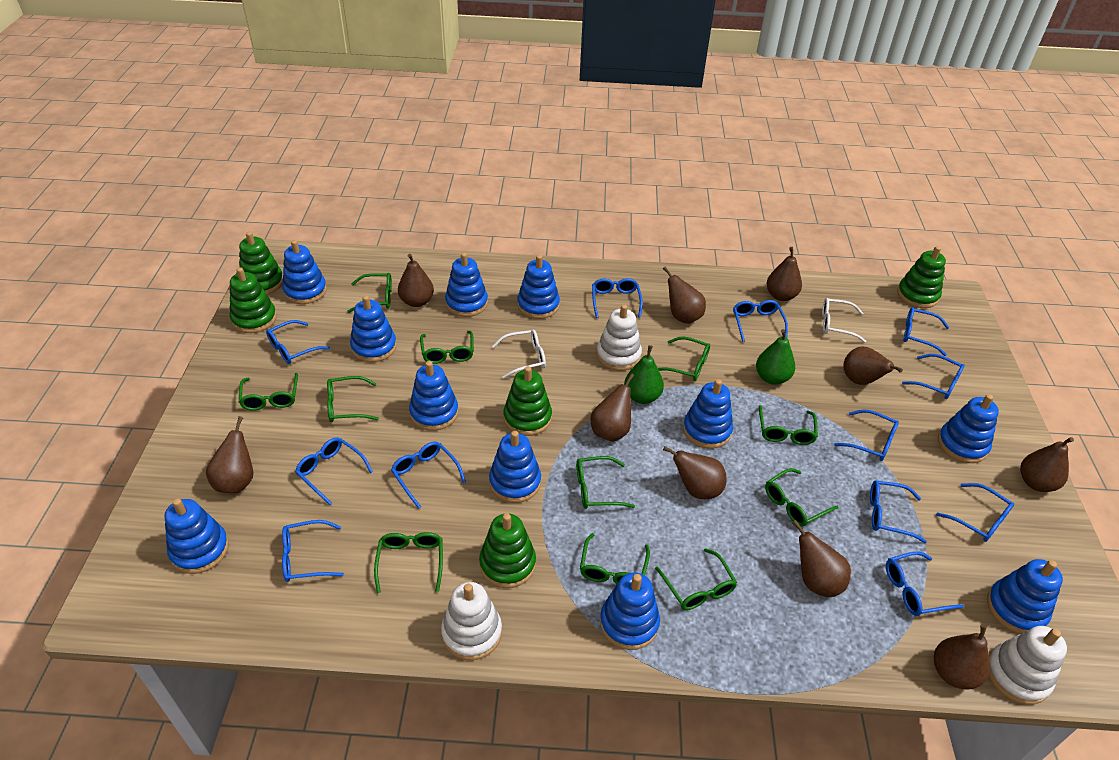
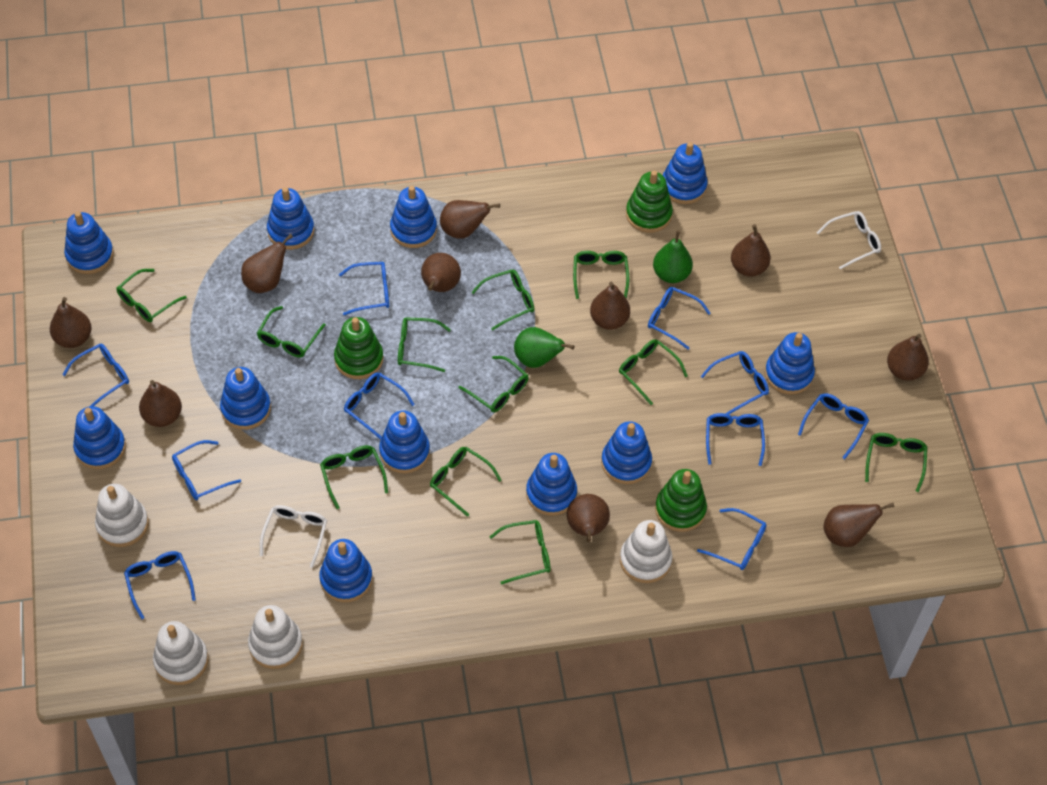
blue glasses: [266,320,330,364] [282,520,344,582] [295,437,373,505] [391,441,466,509] [592,278,643,318] [733,300,788,342] [834,410,899,461] [870,480,927,543] [886,551,964,616] [902,354,965,399] [903,307,949,356] [936,483,1014,542] = 12 -> [62,344,129,406] [124,551,196,619] [172,440,241,500] [339,262,389,315] [344,372,415,440] [648,287,711,350] [697,508,766,570] [701,351,769,415] [706,413,765,466] [798,393,869,459] = 10
green stacking toy: [230,267,277,333] [239,232,283,295] [479,513,536,588] [503,366,552,436] [897,246,946,308] = 5 -> [334,317,383,379] [626,171,673,233] [655,469,707,532] = 3
white stacking toy: [441,582,502,660] [597,304,642,371] [989,626,1067,705] = 3 -> [95,484,149,547] [153,621,208,685] [248,605,303,669] [620,520,672,583] = 4

